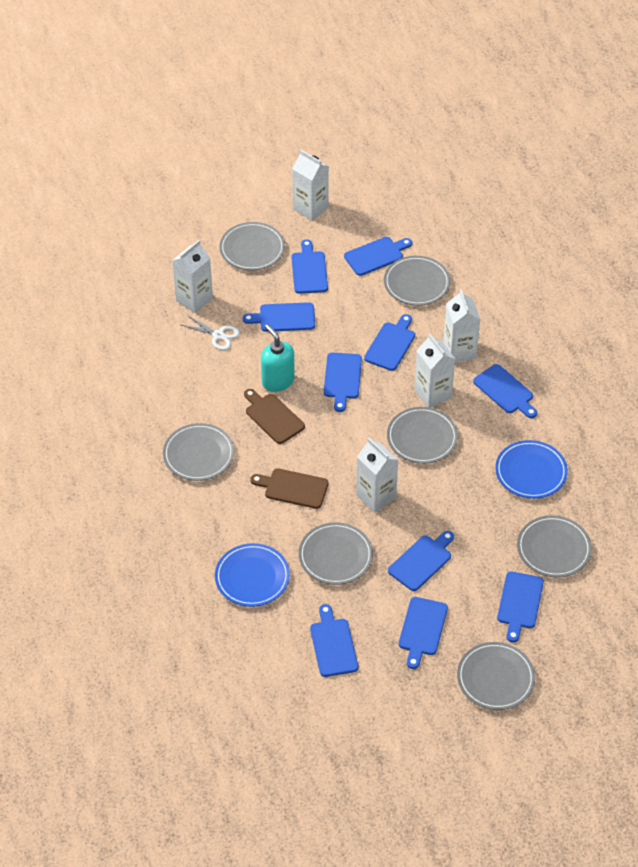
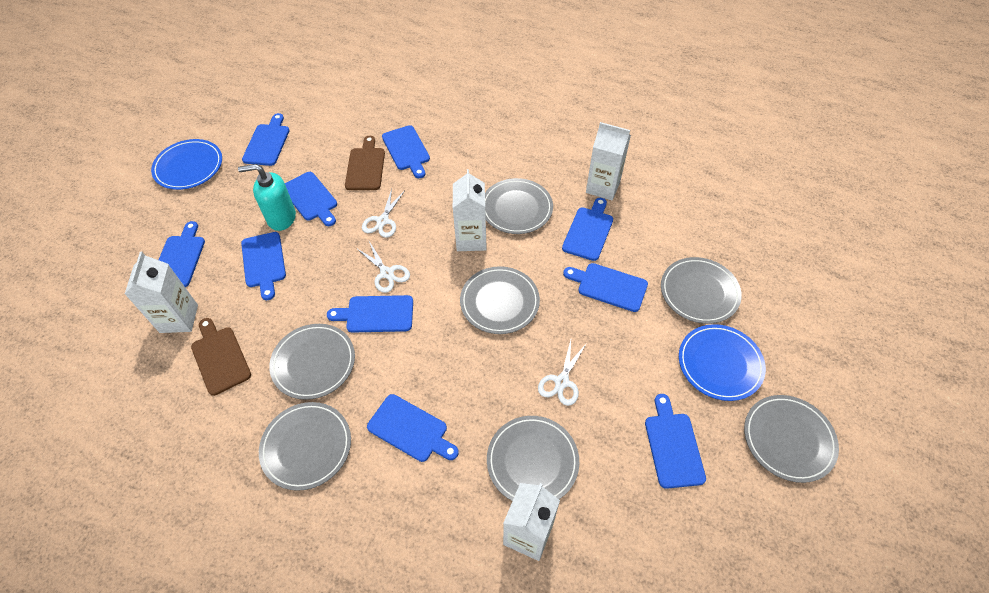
white carton: [172,240,213,313] [292,150,329,221] [356,438,398,513] [414,334,455,408] [443,290,480,363] = 5 -> [125,252,198,333] [453,169,487,251] [503,483,560,561] [586,122,631,200] = 4
white scissors: [181,315,240,350] = 1 -> [356,241,410,293] [362,189,404,238] [538,340,587,406] = 3

